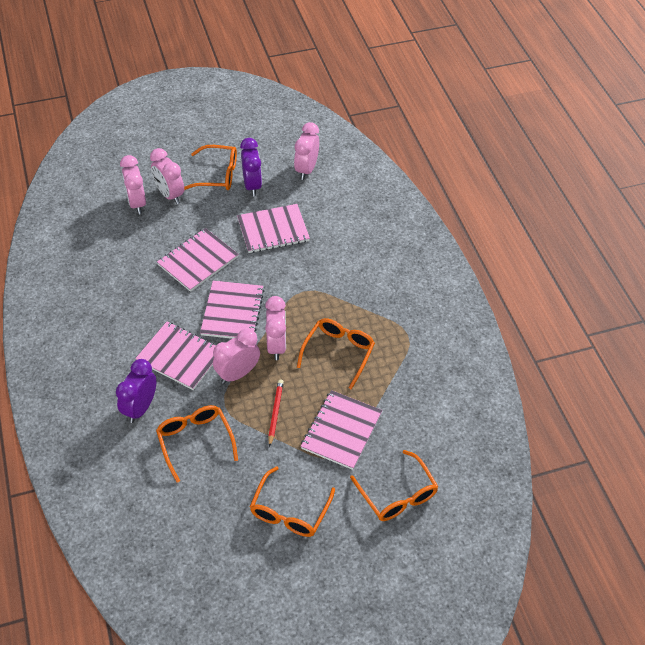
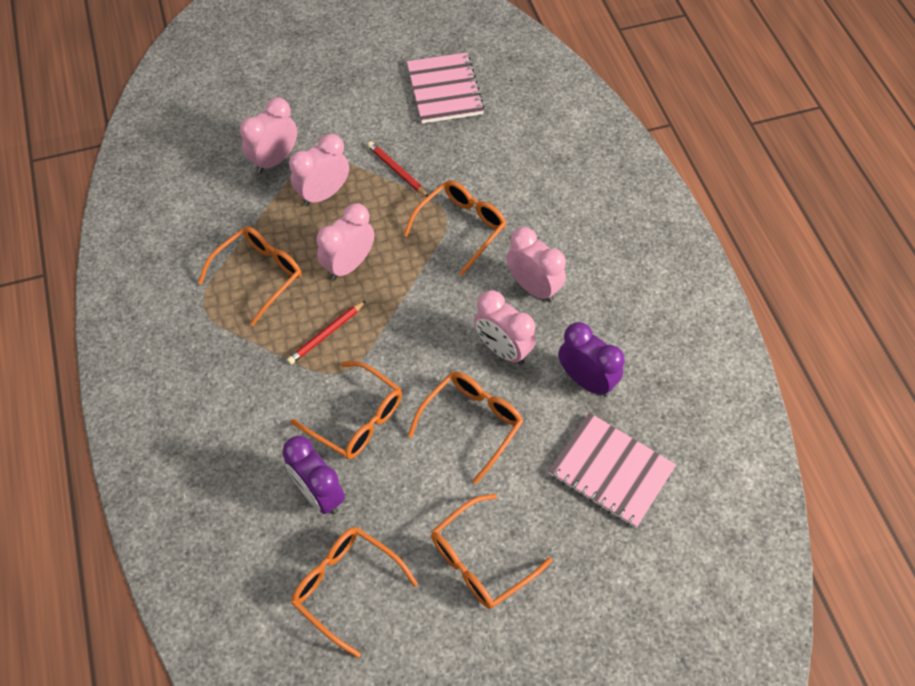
orange glasses: [156,405,238,483] [184,145,237,190] [250,466,335,537] [297,318,375,390] [350,450,439,521] = 5 -> [198,227,302,326] [291,361,402,459] [291,527,418,658] [403,180,506,276] [408,372,523,484] [431,494,552,609] = 6
pink notebook: [135,322,216,390] [157,228,239,292] [200,280,264,339] [237,204,310,253] [301,390,382,470] = 5 -> [407,52,485,123] [549,412,676,528] = 2
red pencil: [268,379,284,447] = 1 -> [287,301,366,364] [367,141,428,196] = 2

